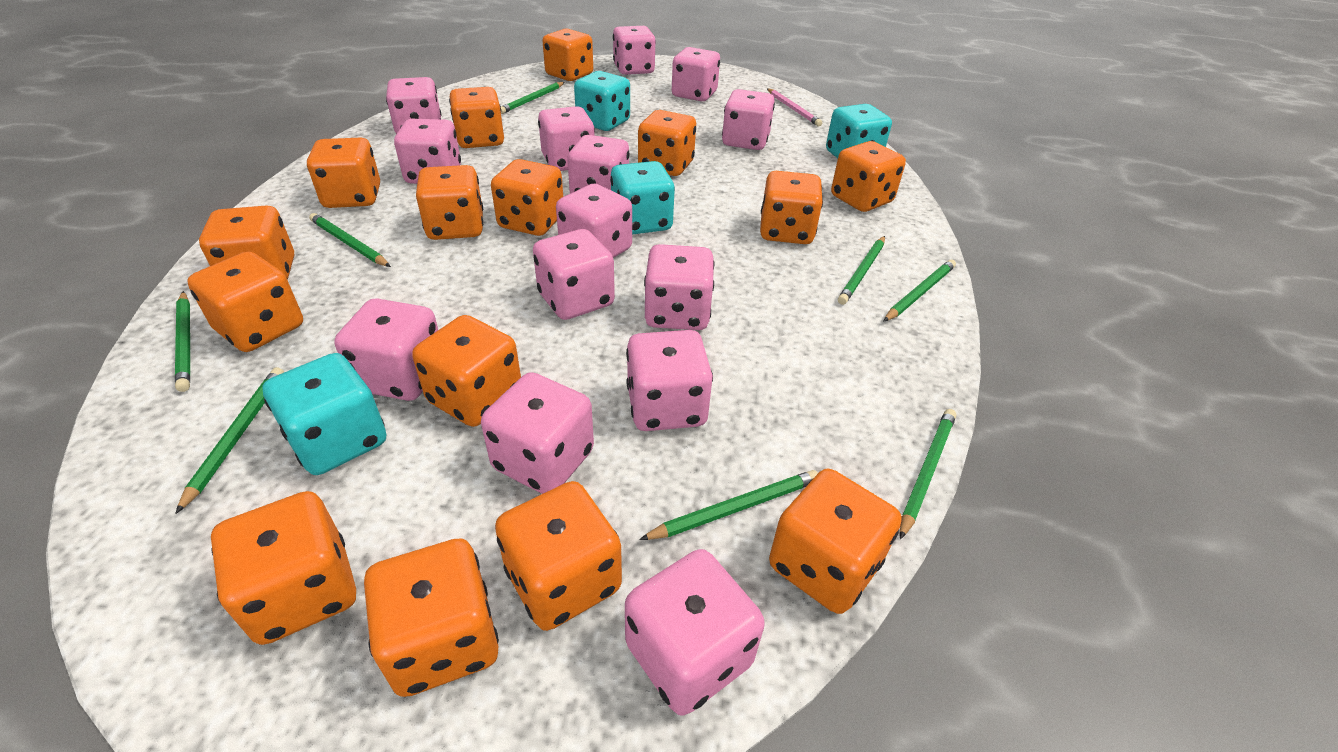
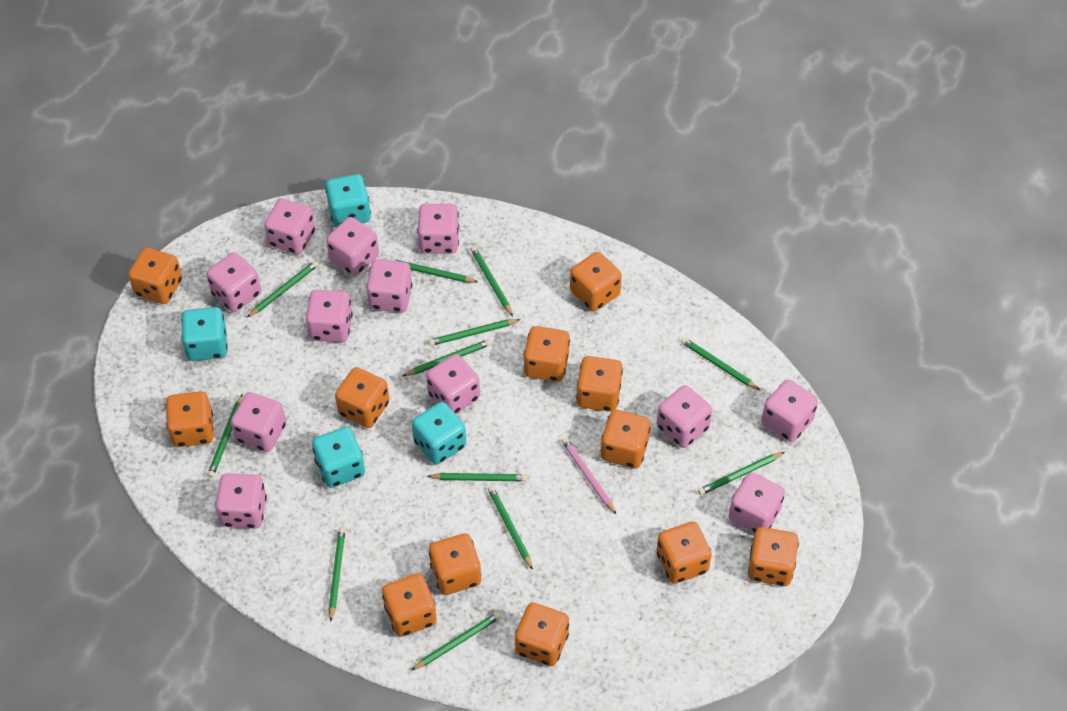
green pencil: [175,291,190,392] [175,367,284,514] [309,213,391,267] [501,82,565,114] [639,470,818,540] [838,236,885,305] [883,260,956,322] [900,409,956,540] = 8 -> [207,394,243,478] [247,261,319,317] [329,527,345,622] [390,259,478,283] [403,339,491,376] [411,612,501,670] [427,473,527,481] [429,319,521,346] [471,246,513,316] [488,486,533,570] [681,337,760,390] [698,452,784,495] = 12
orange dice: [187,252,303,352] [199,205,294,279] [211,491,356,645] [307,138,380,208] [364,538,499,697] [412,315,521,427] [416,165,483,240] [449,87,504,148] [491,159,563,236] [495,481,622,631] [543,28,593,81] [638,110,696,176] [760,171,823,244] [769,469,902,614] [831,141,906,212] = 15 -> [128,247,182,304] [166,391,214,447] [335,367,389,428] [382,573,437,637] [429,533,481,595] [515,603,569,666] [523,326,570,382] [570,252,622,312] [576,356,623,412] [601,410,651,468] [656,522,712,584] [748,527,799,586] = 12
pink dice: [334,298,438,401] [386,77,441,134] [394,119,461,184] [481,372,594,494] [533,229,615,320] [538,106,595,171] [556,184,632,258] [567,135,630,194] [613,26,656,75] [625,549,765,716] [626,330,713,431] [644,244,714,330] [672,47,720,101] [722,89,775,150] = 14 -> [206,252,261,312] [215,473,267,529] [231,392,286,452] [264,198,315,255] [306,290,352,342] [326,217,379,276] [366,259,412,313] [417,204,459,254] [426,354,480,414] [657,385,712,448] [729,472,785,533] [762,380,818,442] = 12

